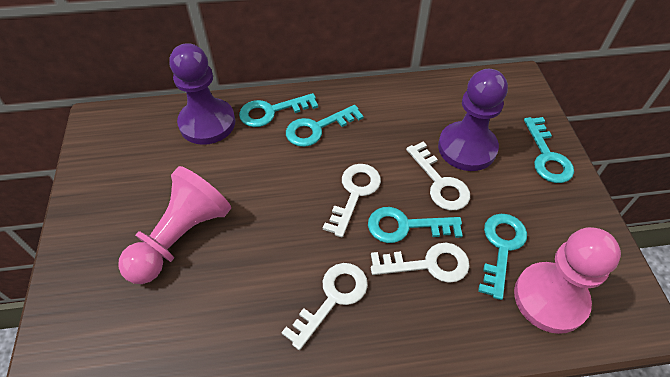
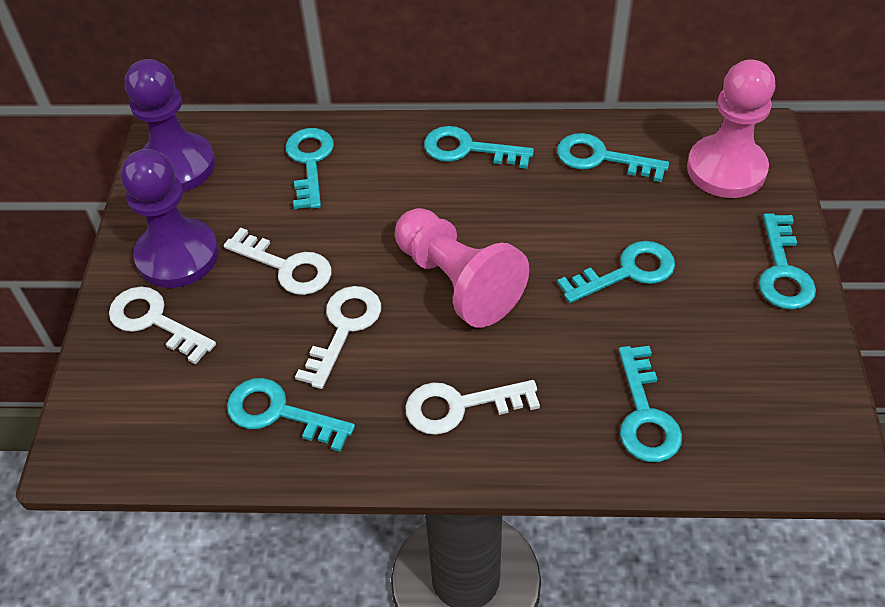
turquoise key: [239,93,318,127] [286,105,364,147] [368,207,463,243] [478,214,527,300] [524,117,574,183] = 5 -> [227,378,355,452] [285,128,334,209] [424,126,534,169] [557,133,669,182] [557,241,675,303] [619,346,682,462] [759,213,816,310] = 7

